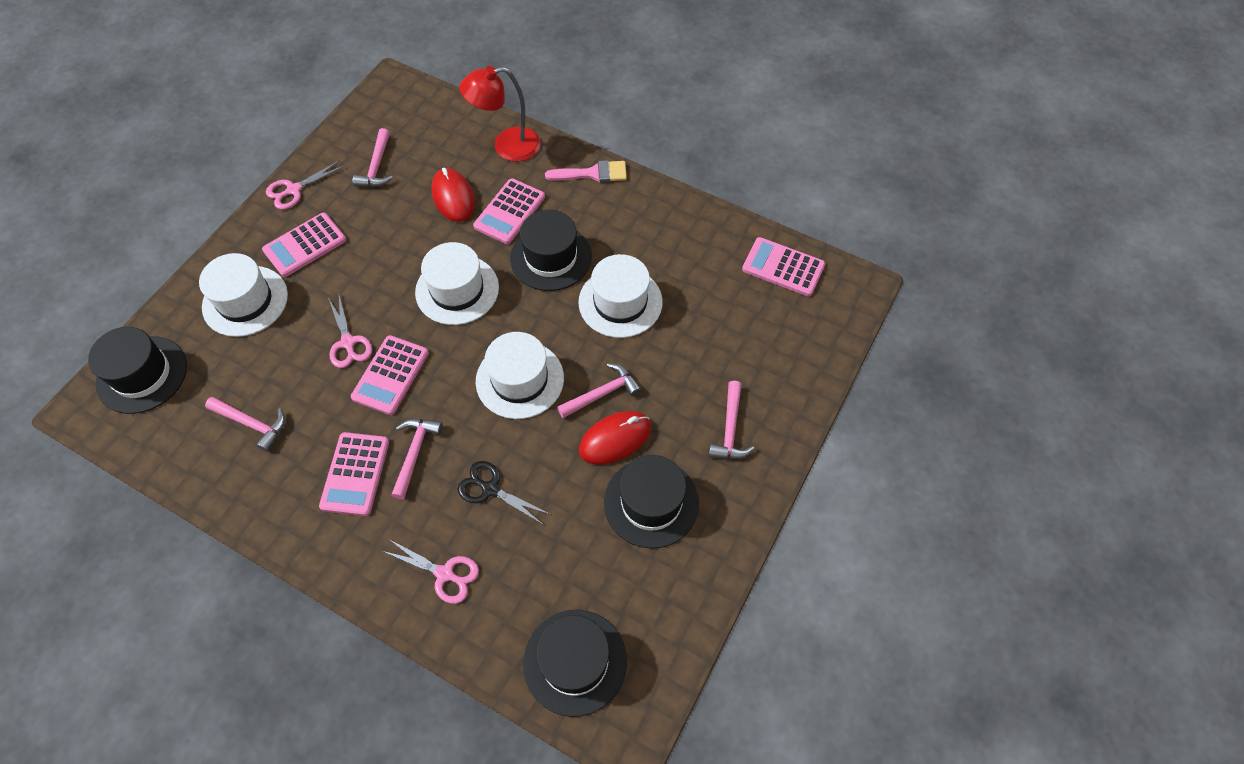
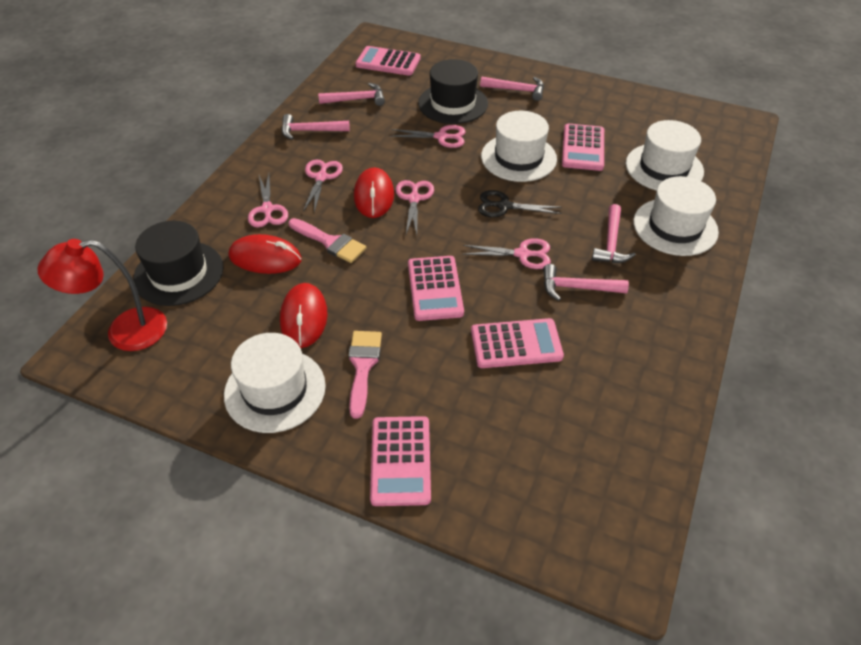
black hat: [88,327,187,414] [510,210,592,291] [523,610,627,717] [604,455,699,549] = 4 -> [133,220,224,306] [418,59,488,124] = 2
pink brush: [545,160,627,183] = 1 -> [288,218,366,263] [348,331,382,419] = 2
pink scissors: [266,160,344,210] [328,295,372,368] [383,539,479,604] = 3 -> [248,174,288,227] [303,159,343,212] [390,125,466,148] [395,180,434,235] [462,238,551,269] = 5
red mouse: [432,168,475,222] [579,411,651,465] = 2 -> [229,234,302,274] [280,283,328,348] [354,168,394,218] = 3

